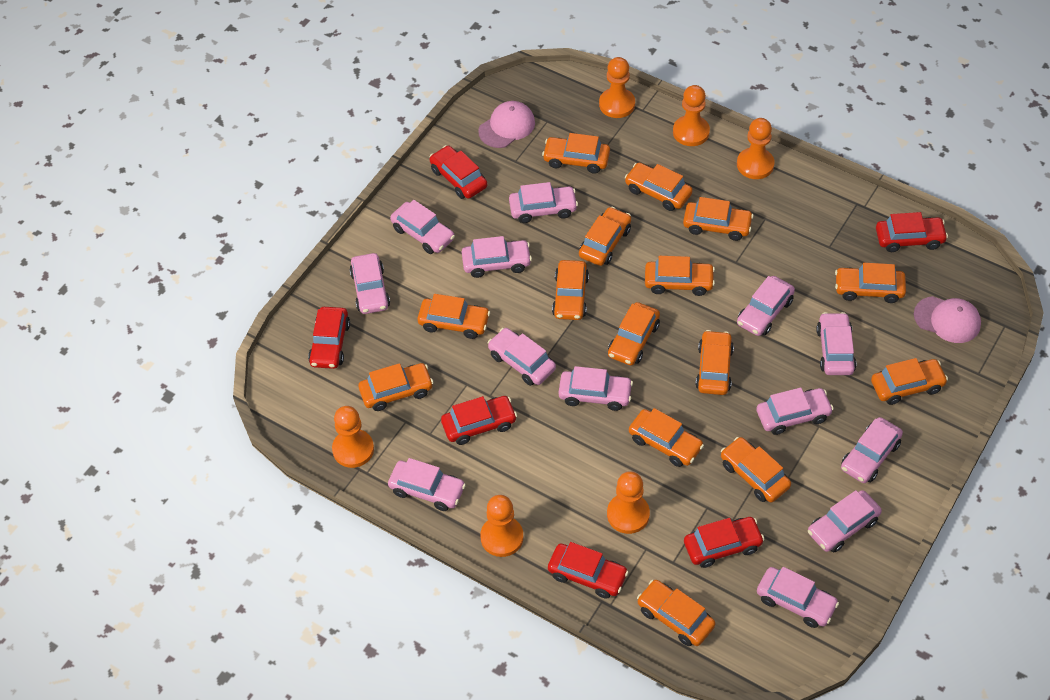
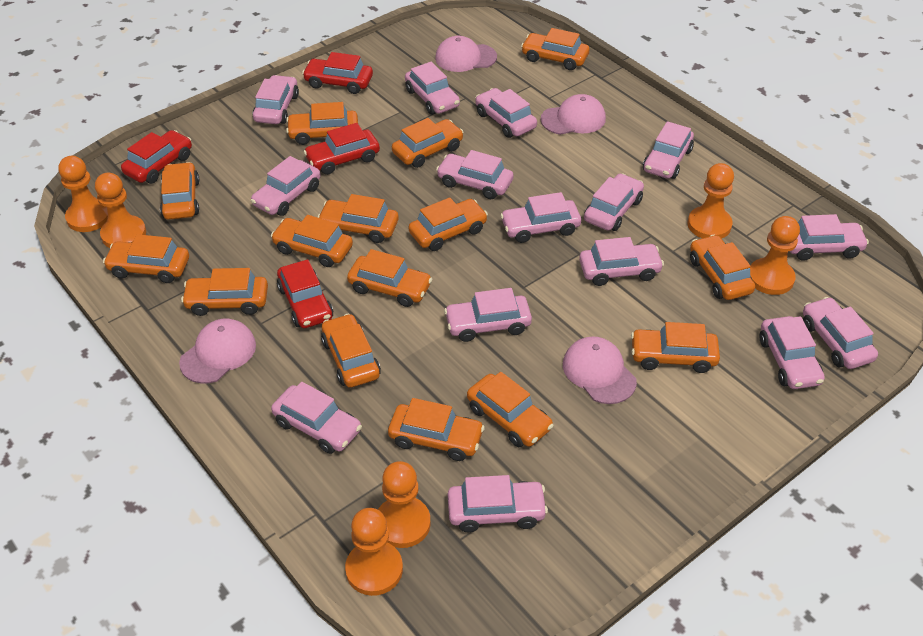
pink cap: [478,101,535,148] [914,296,981,343] = 2 -> [179,319,256,383] [435,36,497,72] [541,94,606,135] [563,336,637,404] = 4
pink car: [350,253,390,314] [388,458,466,511] [390,200,455,254] [462,236,532,278] [488,328,556,386] [509,182,578,223] [559,366,633,411] [737,276,795,336] [756,388,834,435] [757,567,839,628] [808,490,882,552] [816,312,856,375] [841,417,903,483] = 13 -> [251,156,321,216] [253,75,299,124] [271,382,362,454] [405,62,460,115] [436,150,514,199] [444,288,532,342] [448,475,548,532] [476,88,537,138] [500,192,581,243] [579,237,664,286] [584,173,644,231] [643,121,694,179] [759,316,825,389] [790,214,869,261] [803,297,878,369] = 15
red car: [308,307,350,369] [429,145,487,199] [441,396,517,445] [548,542,629,599] [684,517,764,568] [876,212,948,252] = 6 -> [121,130,192,184] [277,259,333,328] [302,52,373,94] [303,123,380,175] = 4

